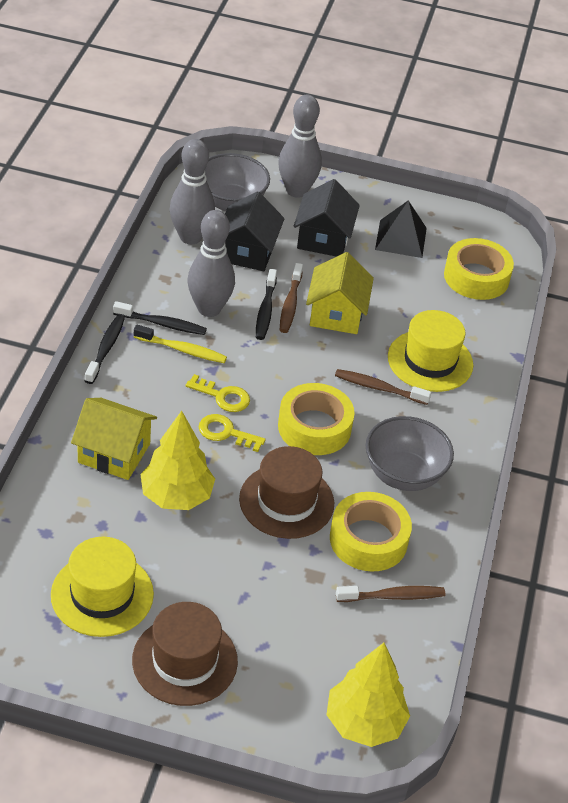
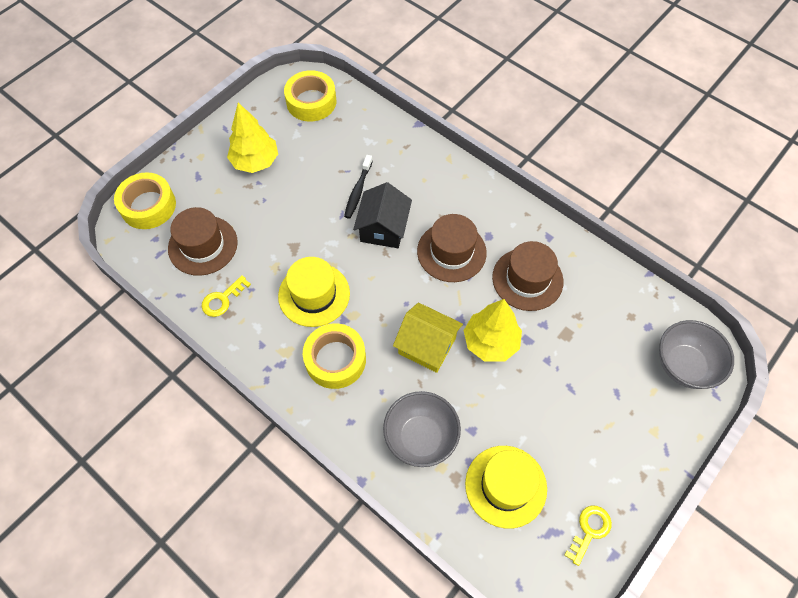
black house: [225,191,285,271] [294,179,360,257] = 2 -> [353,182,412,248] = 1
black pyramid: [375,200,427,258] = 1 -> none = 0
black toothbrush: [85,315,125,384] [113,301,207,335] [256,269,277,340] = 3 -> [344,155,373,219] = 1
brown hat: [132,602,238,706] [239,446,334,539] = 2 -> [168,207,238,276] [417,214,487,282] [492,241,564,311] = 3
brown toothbrush: [280,263,303,333] [335,369,431,405] [336,586,445,602] = 3 -> none = 0
grey bowling pin: [170,139,215,244] [187,210,235,317] [278,95,322,198] = 3 -> none = 0
yellow house: [71,398,157,480] [306,252,374,334] = 2 -> [393,303,463,373] = 1
yellow toothbrush: [134,325,227,363] = 1 -> none = 0

